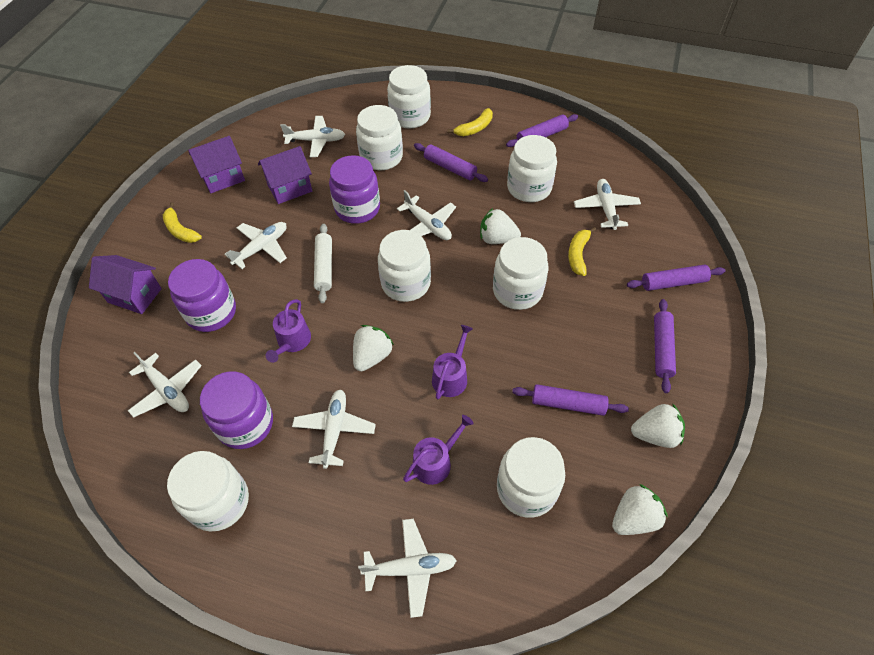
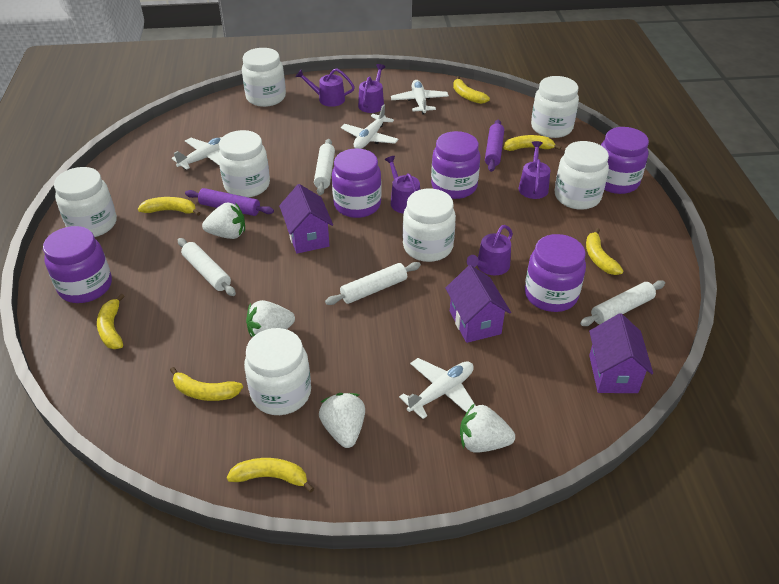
purple jar: [168,259,236,332] [200,371,273,449] [329,155,380,224] = 3 -> [43,226,112,303] [332,148,382,218] [431,131,480,199] [525,234,586,312] [601,127,649,194] = 5
purple rolling pin: [414,143,488,182] [506,114,578,147] [512,384,629,416] [627,265,726,291] [654,299,676,393] = 5 -> [185,188,274,216] [485,120,504,172] = 2
purple watering can: [266,299,311,363] [403,415,474,485] [432,325,473,399] = 3 -> [296,69,355,107] [358,64,385,113] [385,156,420,213] [467,225,513,275] [518,141,550,199] = 5
white plane: [128,352,202,418] [224,222,287,269] [280,116,345,157] [292,390,376,469] [358,519,457,618] [397,190,456,240] [574,179,641,230] = 7 -> [172,137,222,170] [341,105,399,149] [391,80,449,115] [399,358,476,419] = 4
white rolling pin: [314,224,332,303] = 1 -> [178,238,236,296] [314,139,335,195] [325,262,421,305] [580,280,665,326] = 4
yellow banana: [163,203,202,243] [448,108,493,136] [568,227,596,276] = 3 -> [97,294,125,349] [138,197,200,216] [170,367,243,401] [227,458,314,493] [453,76,490,104] [504,135,561,151] [586,228,623,275] = 7

